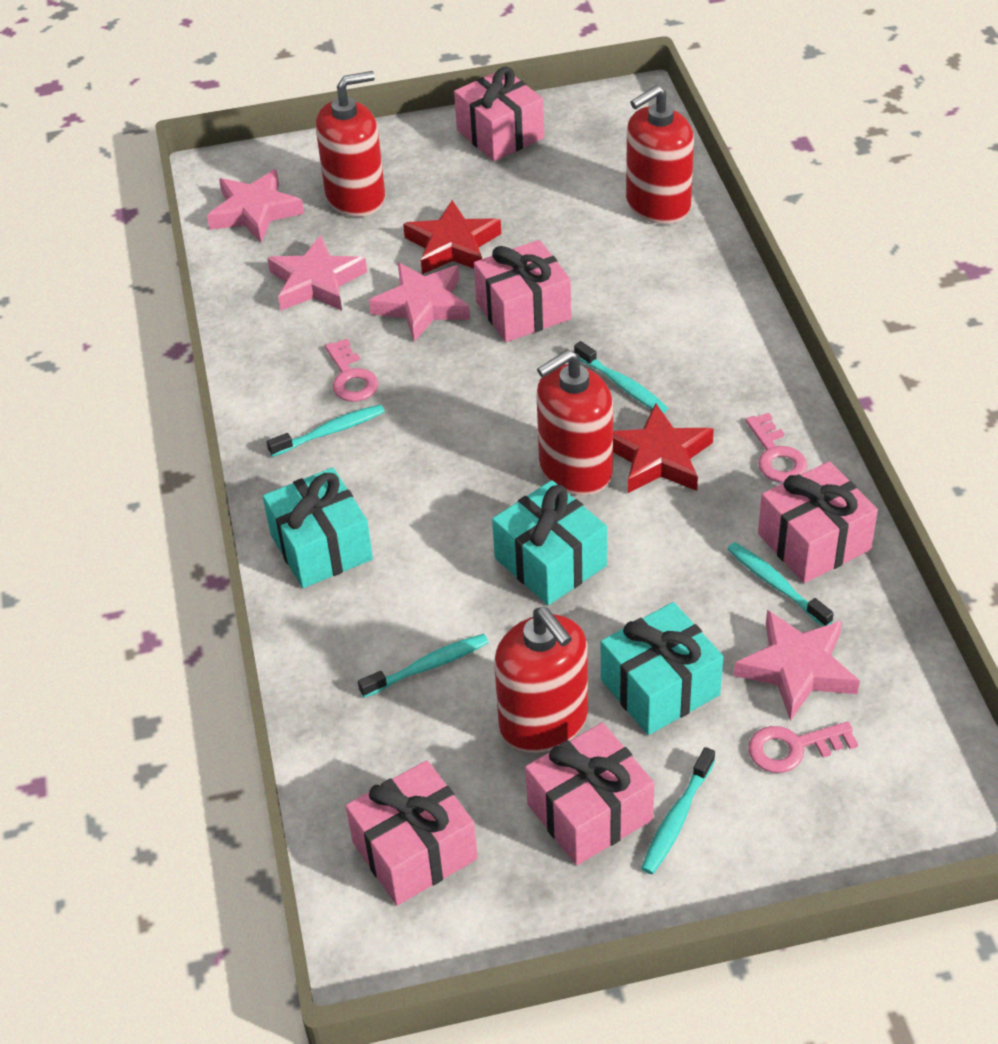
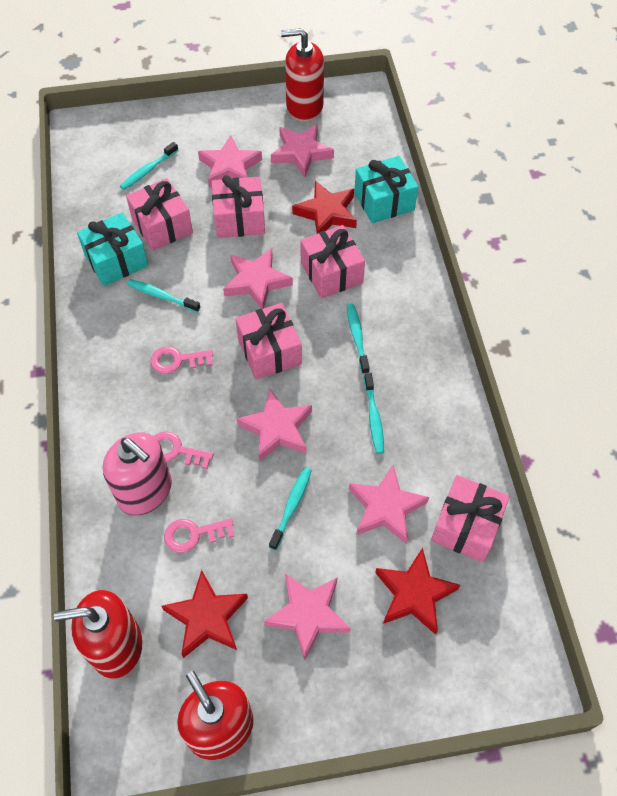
pink soap dispenser: none = 0 -> [103,432,172,515] = 1
pink star: [207,169,304,243] [267,235,367,311] [369,263,470,342] [734,610,860,721] = 4 -> [198,135,262,188] [223,248,293,309] [237,389,312,462] [264,573,351,660] [271,124,334,177] [349,465,429,544] = 6
red soap dispenser: [316,71,385,217] [494,607,588,753] [537,349,613,496] [626,85,694,224] = 4 -> [54,590,143,679] [177,671,254,760] [281,28,324,122] = 3
red star: [403,200,501,274] [613,403,714,493] = 2 -> [162,570,248,658] [292,181,357,234] [375,548,460,635] = 3
turquoise gift: [263,468,373,588] [492,480,607,605] [601,602,723,735] = 3 -> [77,213,148,286] [354,156,418,223] = 2

